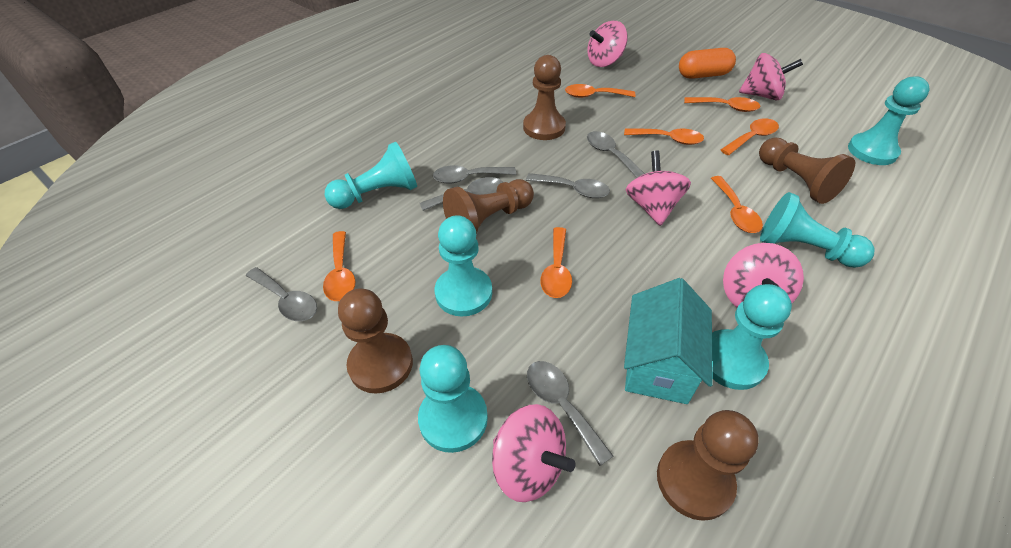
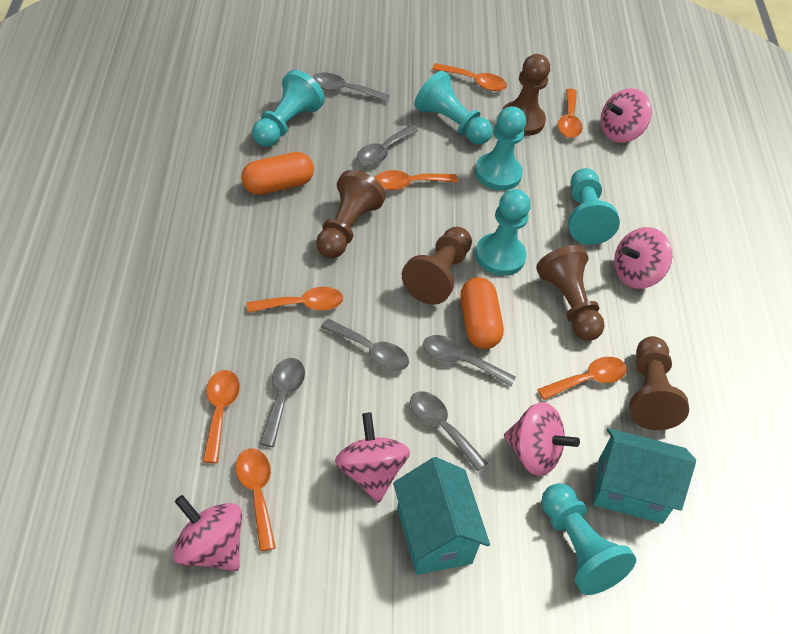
orange capsule: [679,48,736,79] = 1 -> [241,152,314,195] [461,277,504,349] = 2
turquoise house: [624,278,713,404] = 1 -> [393,457,490,575] [593,428,696,524] = 2

